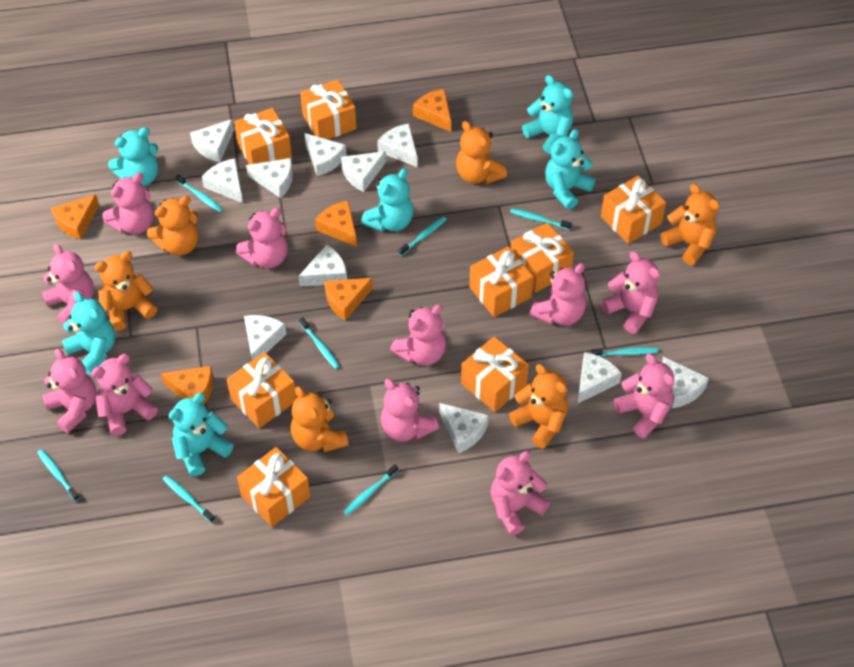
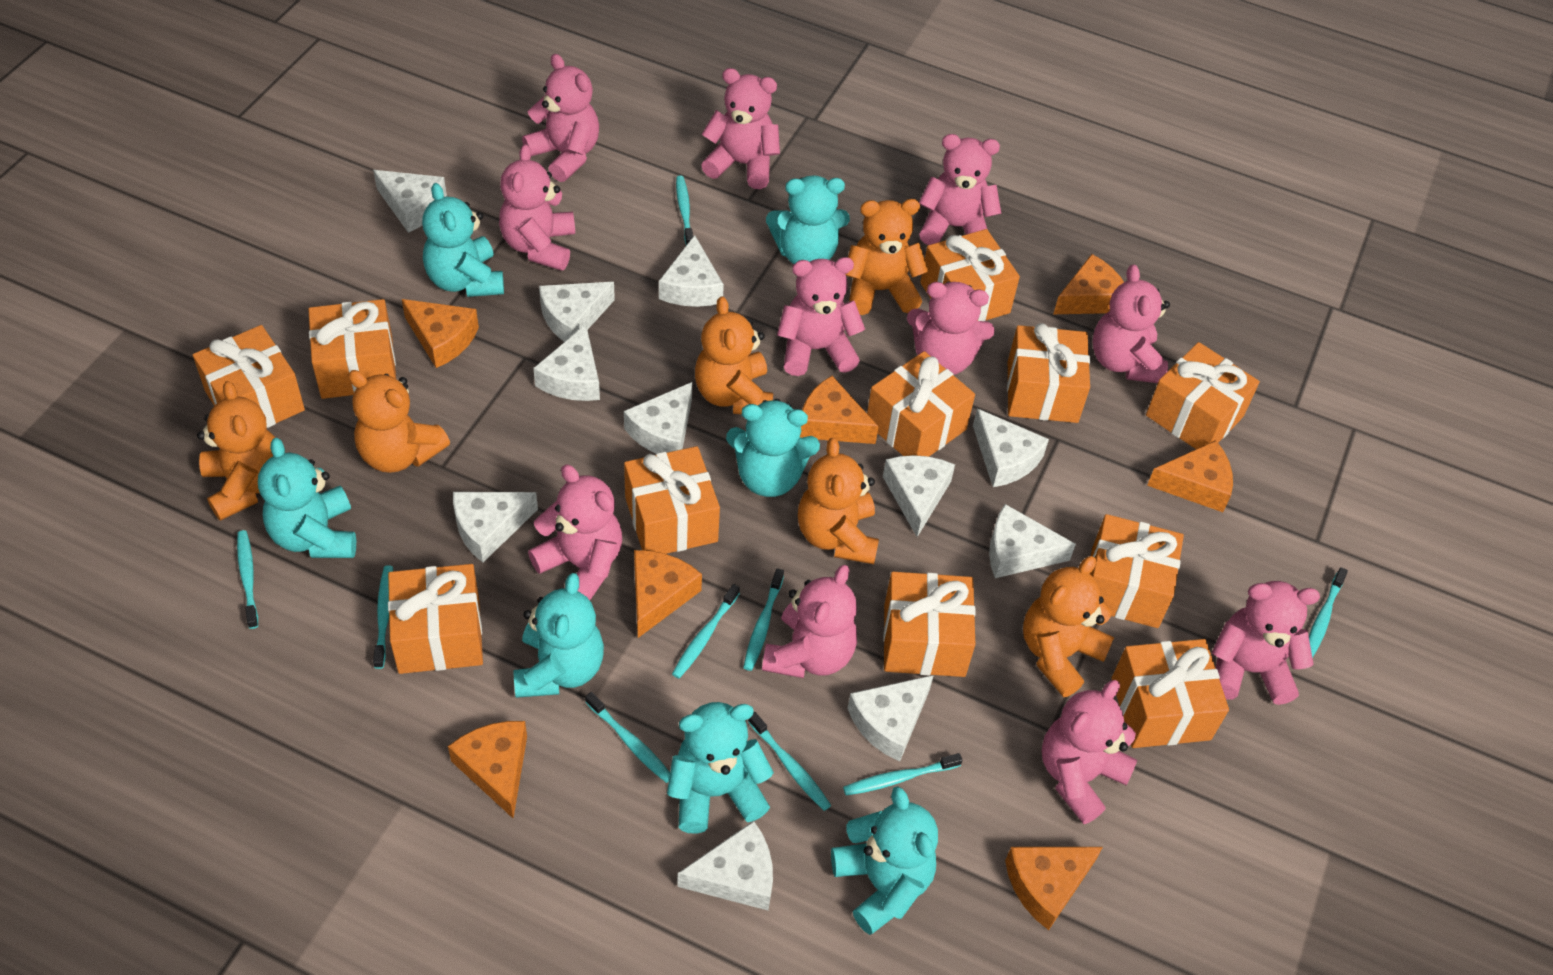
orange cheese: [51,194,99,240] [161,366,213,405] [315,201,357,247] [324,278,373,321] [413,89,451,132] = 5 -> [402,299,479,368] [448,721,527,818] [634,550,702,638] [800,376,879,444] [1005,847,1103,930] [1053,254,1124,314] [1147,440,1233,512] = 7
orange gift: [226,352,297,428] [234,108,292,164] [237,447,310,527] [300,79,356,140] [461,337,529,412] [469,247,534,317] [511,222,574,292] [601,176,666,244] = 8 -> [193,325,305,428] [308,299,396,399] [388,564,483,674] [624,446,720,554] [867,351,975,457] [883,572,976,677] [920,229,1020,321] [1007,323,1090,423] [1090,514,1184,628] [1112,639,1229,748] [1146,342,1260,449] = 11
turquoise teddy bear: [62,292,115,375] [108,127,158,187] [168,393,233,476] [361,168,413,232] [522,75,573,154] [545,129,595,210] = 6 -> [258,438,356,558] [422,183,504,297] [514,573,604,698] [667,702,774,834] [726,399,820,497] [766,175,850,264] [831,786,938,935] = 7
turquoise toothbrush: [37,449,80,501] [163,475,215,523] [176,174,223,212] [299,317,340,369] [343,464,398,516] [399,216,446,256] [510,208,572,230] [590,347,658,357] = 8 -> [237,530,258,629] [373,565,393,669] [585,692,670,783] [672,584,740,679] [676,176,693,245] [743,568,784,671] [748,712,831,811] [843,753,963,795] [1309,567,1348,658] = 9

